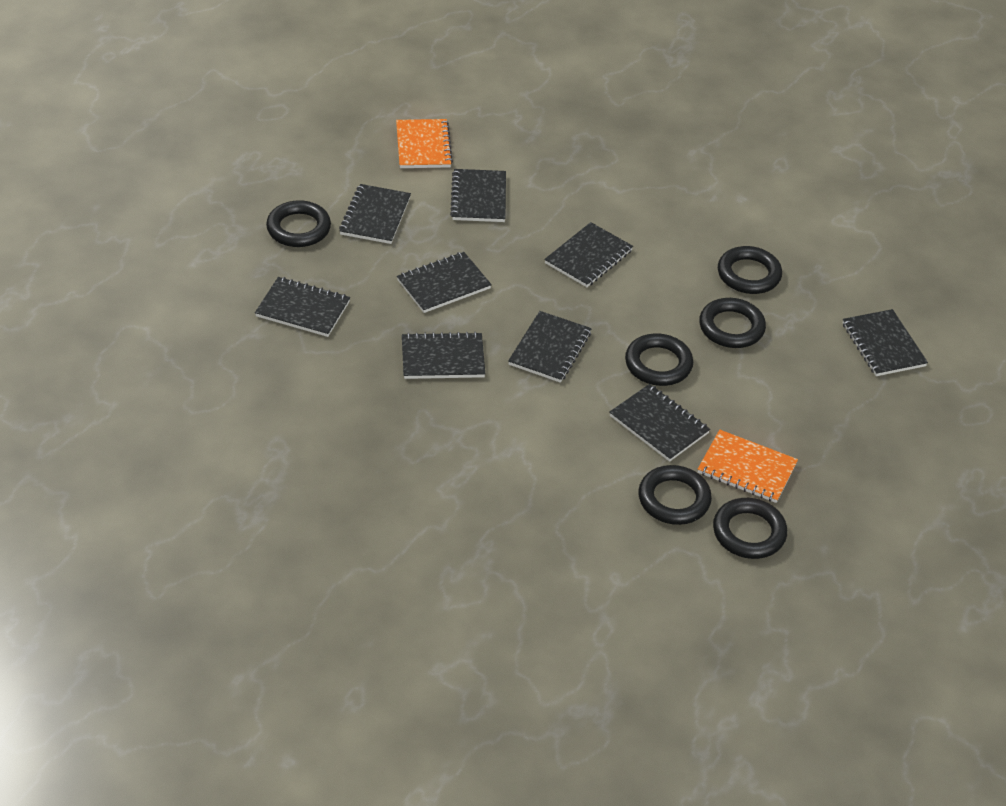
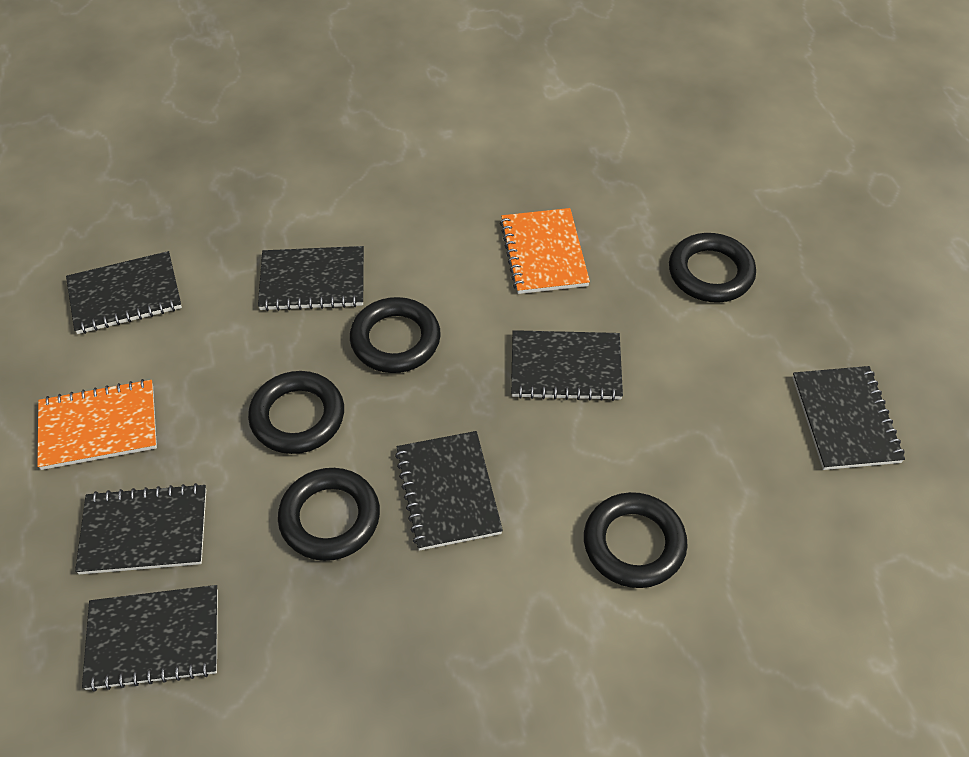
black notebook: [255,277,350,337] [339,184,411,244] [397,252,492,313] [402,332,485,379] [450,169,506,222] [508,311,592,383] [544,222,633,287] [609,384,710,462] [842,309,928,376] = 9 -> [66,251,182,334] [75,483,206,574] [82,585,218,691] [258,246,364,311] [395,431,503,551] [511,330,623,401] [793,366,905,470] = 7
black ring: [266,200,331,247] [625,333,693,386] [638,465,712,525] [699,298,766,348] [713,498,787,559] [718,246,782,294] = 6 -> [248,371,344,454] [278,468,380,561] [350,297,441,373] [584,492,688,588] [669,233,756,303] = 5

